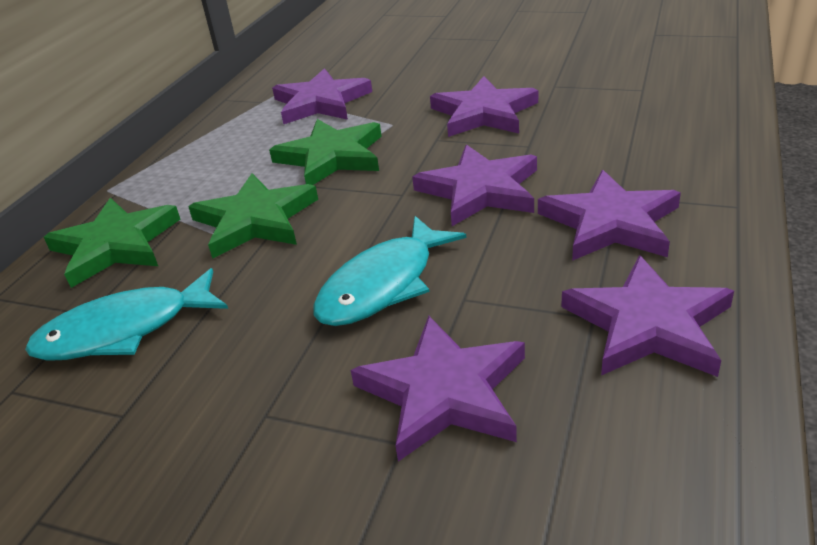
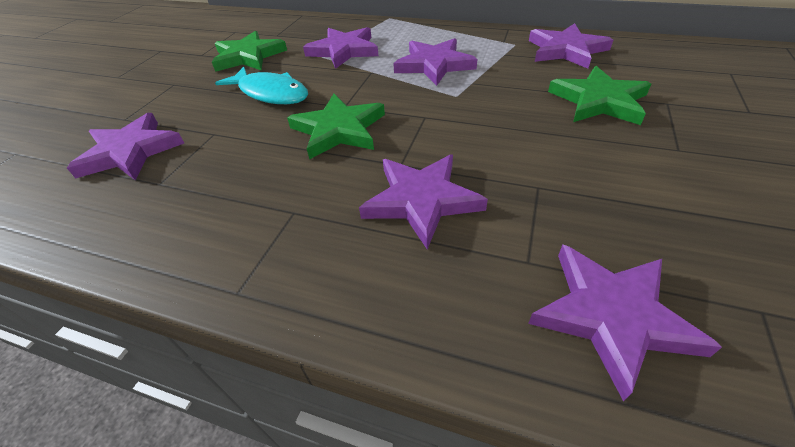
turquoise fish: [25,268,228,361] [313,216,466,326] = 2 -> [215,67,308,104] = 1

